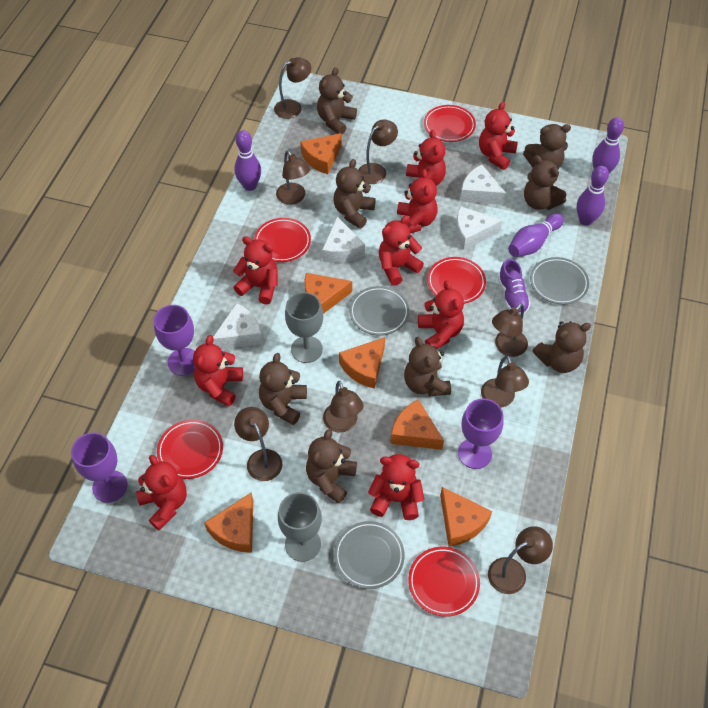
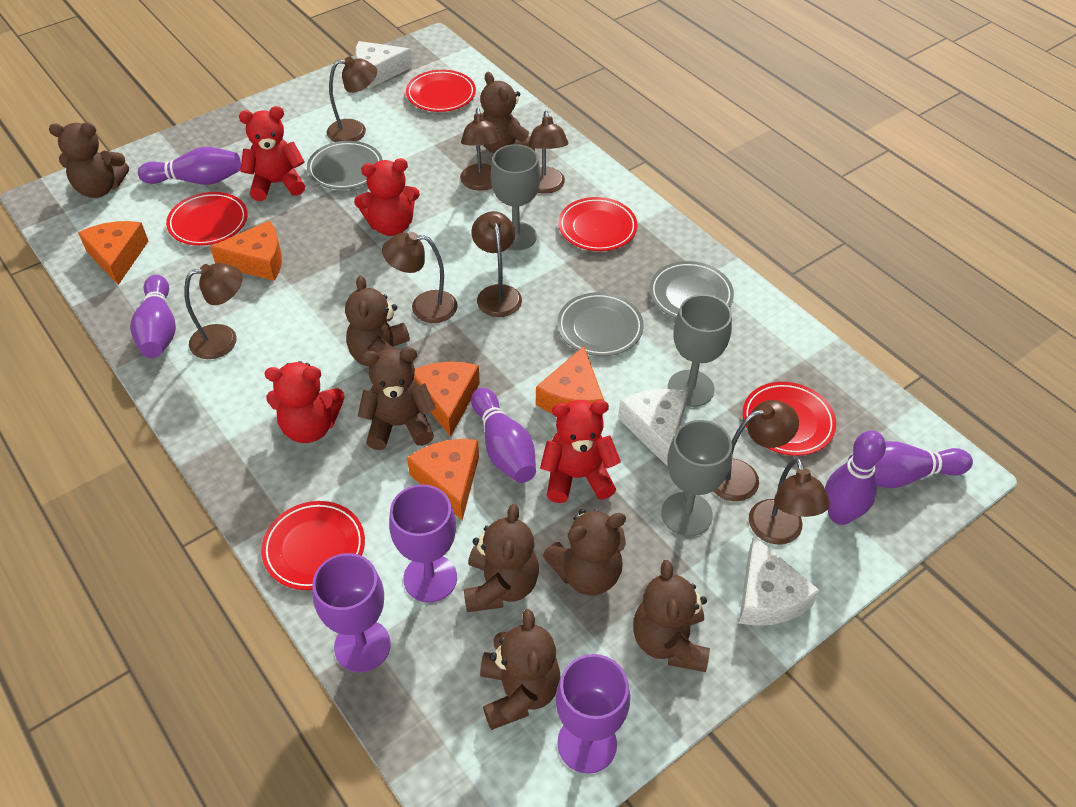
grey goblet: [278,492,322,562] [285,292,323,363] = 2 -> [491,144,541,251] [661,420,732,536] [668,294,732,407] = 3
orange cheese: [204,492,253,553] [300,133,342,174] [305,273,352,314] [339,337,385,389] [390,399,444,450] [440,487,492,547] = 6 -> [78,221,149,285] [210,220,282,281] [407,439,479,520] [414,361,480,437] [536,346,604,417] = 5
purple bowling pin: [235,130,261,191] [508,213,564,257] [577,166,609,226] [592,117,624,173] = 4 -> [130,275,176,358] [138,147,241,185] [471,388,536,483] [825,430,886,525] [848,441,973,488] = 5
purple shoe: [498,259,531,315] = 1 -> none = 0
red teddy bear: [136,455,187,530] [193,335,243,407] [233,236,278,304] [368,454,424,520] [379,216,424,286] [397,169,438,233] [406,130,446,188] [418,280,464,349] [479,102,518,170] = 9 -> [239,106,305,201] [265,361,345,443] [354,158,420,236] [540,400,621,503] = 4
white cheese: [213,303,263,349] [322,217,365,263] [455,206,503,250] [460,165,506,205] = 4 -> [355,41,412,89] [618,389,688,466] [739,536,820,626] = 3

